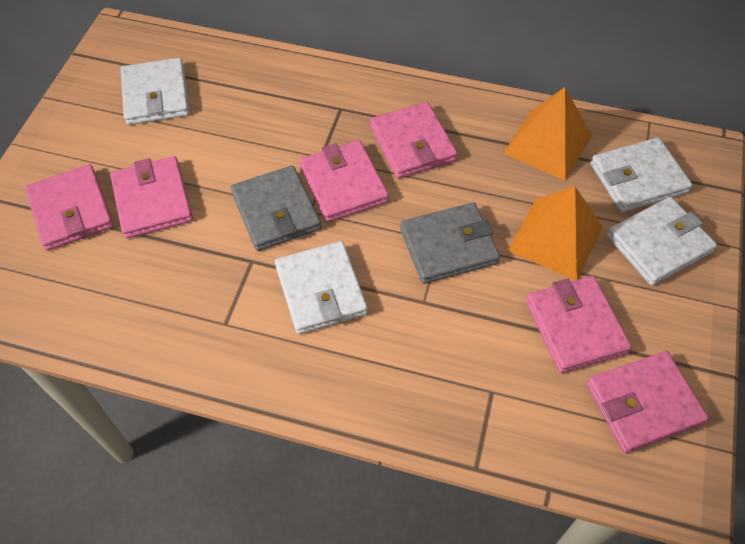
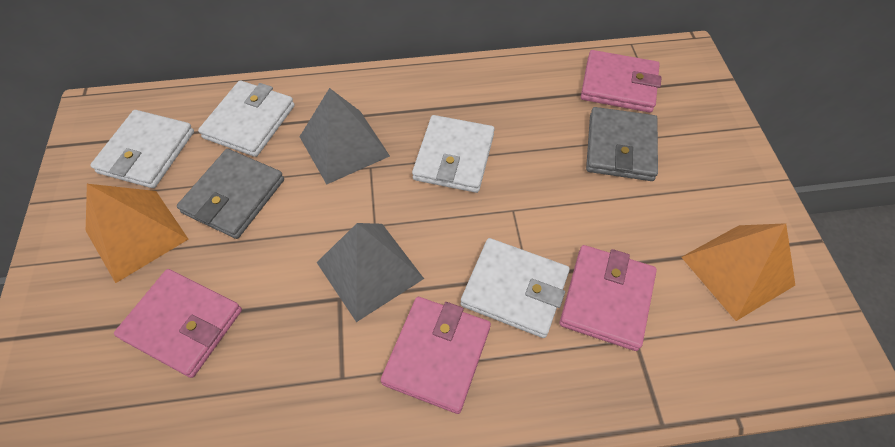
grey pyramid: none = 0 -> [300,88,390,185] [317,223,424,322] = 2
pink wallet: [25,164,114,251] [110,156,193,239] [300,140,389,222] [370,102,457,179] [526,276,632,373] [586,351,709,453] = 6 -> [114,269,242,378] [381,297,491,414] [560,245,657,351] [581,50,662,113] = 4

